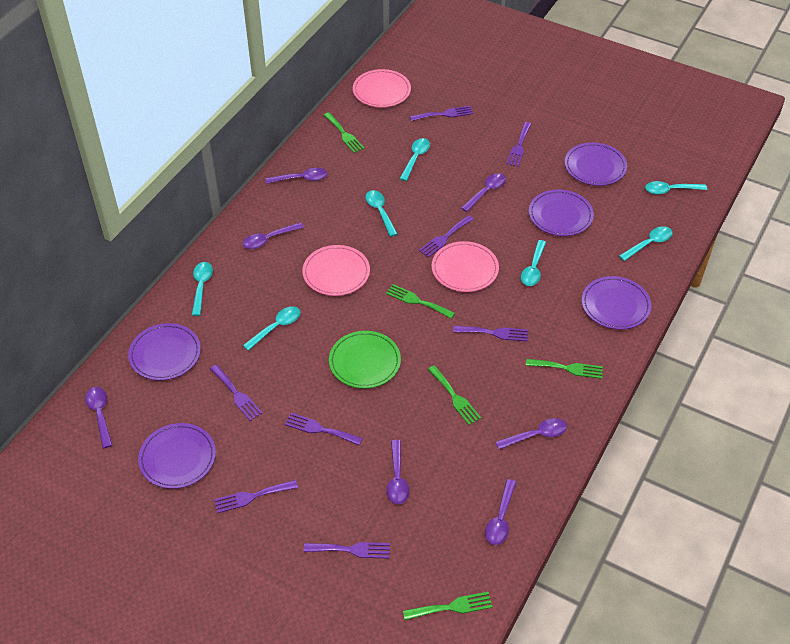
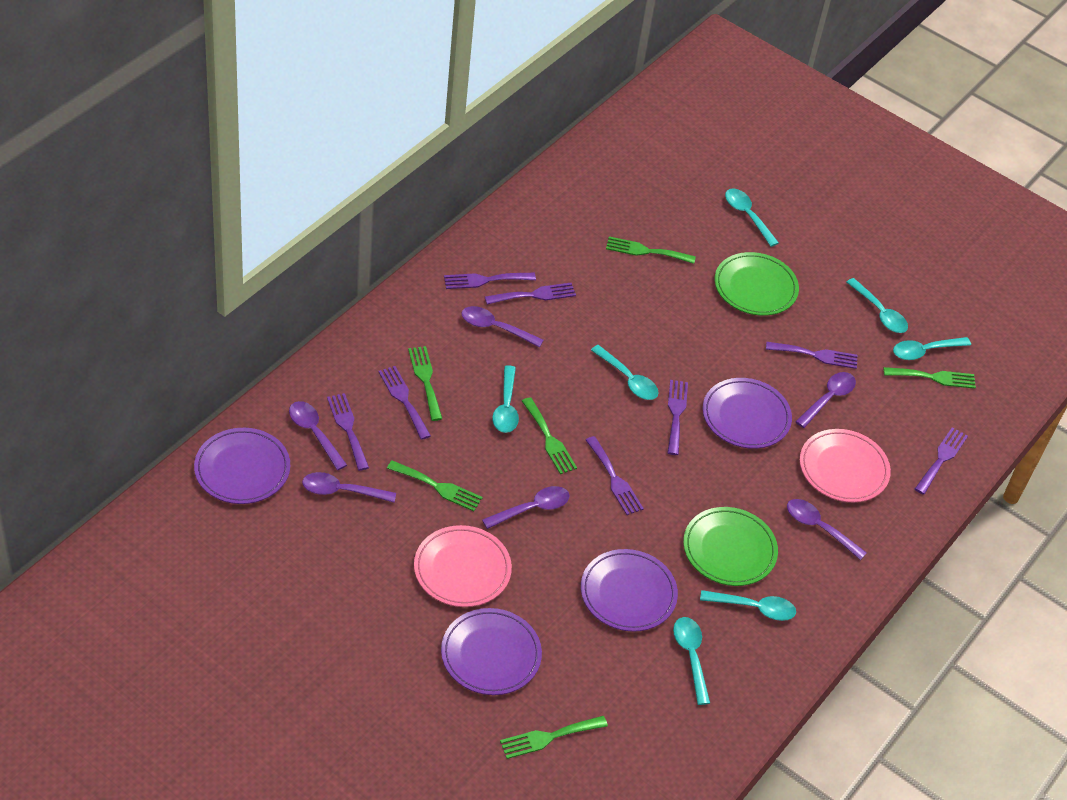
green fork: [324,112,365,153] [386,284,455,319] [403,592,493,620] [428,365,481,425] [526,359,603,379] = 5 -> [387,460,483,511] [408,346,442,421] [500,716,608,759] [522,397,577,474] [606,236,696,264] [884,367,976,389] = 6
green plate: [329,331,401,389] = 1 -> [683,507,778,586] [715,252,799,316] = 2
pink plate: [302,245,370,296] [353,69,411,108] [432,241,499,292] = 3 -> [414,525,512,607] [800,429,891,502] = 2
purple plate: [128,323,201,381] [138,423,216,489] [529,189,594,236] [565,142,627,186] [582,276,651,330] = 5 -> [194,428,290,504] [441,608,542,695] [581,549,678,632] [703,378,792,449] = 4
purple spoon: [85,387,112,448] [243,222,304,249] [266,168,328,184] [387,440,409,504] [461,173,506,212] [485,479,516,545] [495,418,567,450] = 7 -> [289,401,347,470] [302,472,396,502] [461,306,543,348] [482,486,570,529] [787,499,867,560] [795,372,856,428] = 6

